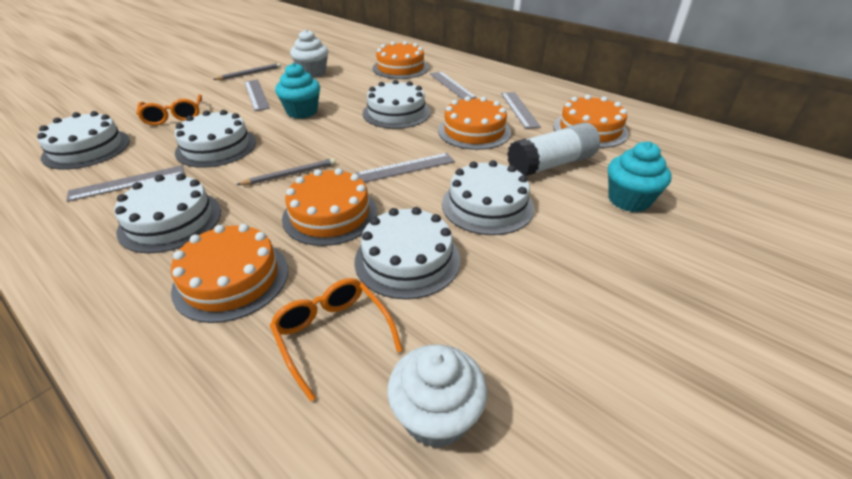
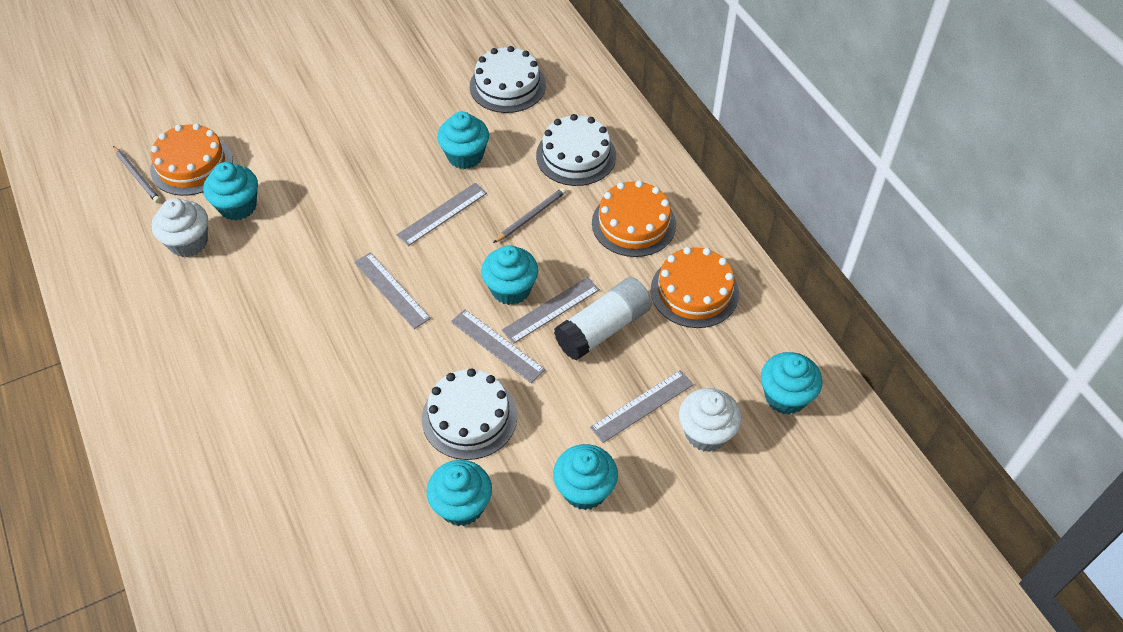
orange cake: [171,224,288,323] [282,168,377,246] [373,41,429,79] [438,96,511,150] [553,95,628,148] = 5 -> [150,123,233,196] [592,180,676,257] [650,247,739,328] = 3
orange glasses: [137,94,202,125] [270,278,403,402] = 2 -> none = 0
turquoise cupcake: [275,63,320,119] [608,142,672,212] = 2 -> [203,162,258,220] [427,460,492,526] [437,111,489,169] [481,245,538,305] [553,444,618,510] [761,352,822,414] = 6
white cake: [37,111,130,170] [114,174,221,253] [175,110,256,168] [354,207,460,299] [363,80,430,129] [442,160,534,235] = 6 -> [422,368,517,460] [470,46,546,113] [536,114,616,186] = 3

